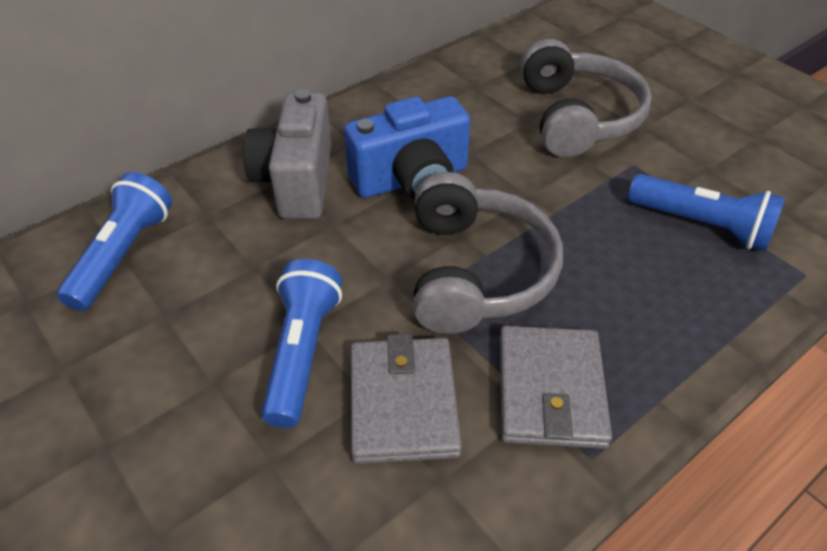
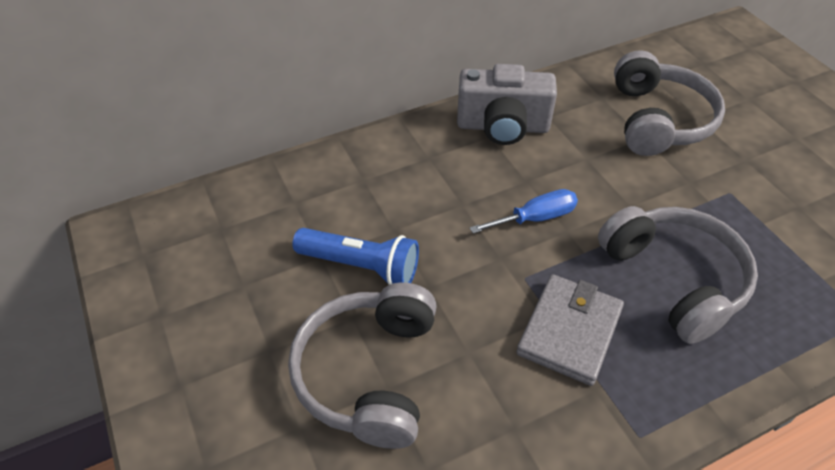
blue camera: [344,96,471,200] = 1 -> none = 0
blue flashlight: [57,172,172,311] [261,259,342,428] [628,174,785,251] = 3 -> [292,228,419,285] = 1
blue screwdriver: none = 0 -> [470,189,578,233] = 1
grey headphones: [413,172,563,334] [521,39,652,157] = 2 -> [288,282,437,449] [598,206,758,344] [614,50,725,156] = 3
grey wallet: [351,334,462,464] [500,326,612,449] = 2 -> [516,274,624,386] = 1

